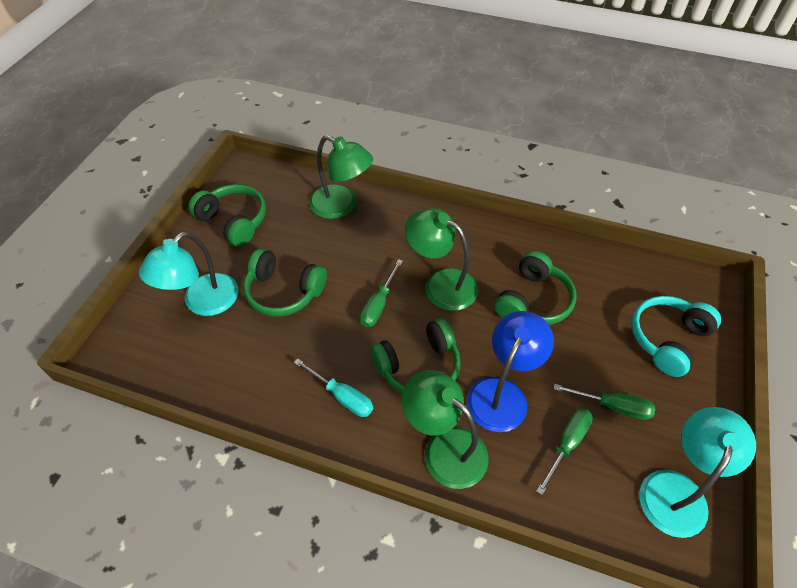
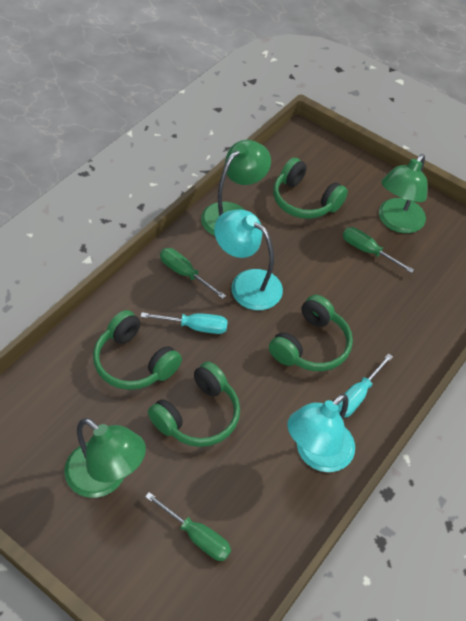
blue lamp: [467,311,554,432] = 1 -> none = 0
turquoise headphones: [631,296,721,377] = 1 -> none = 0
turquoise screwdriver: [294,359,373,417] = 1 -> [141,312,228,334] [338,353,393,417] = 2

